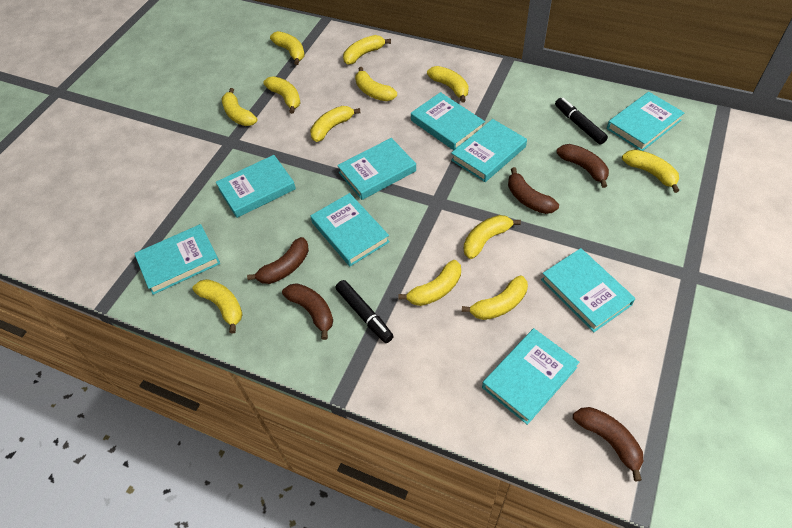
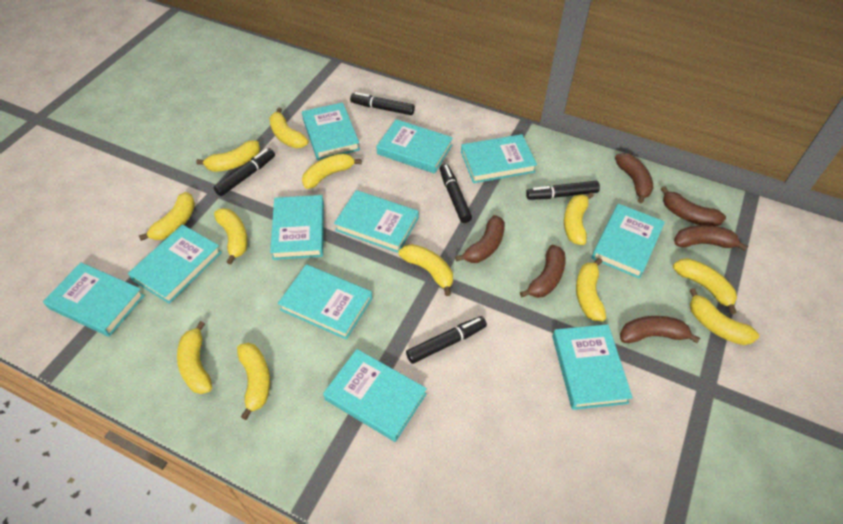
black marker: [336,280,394,343] [555,98,608,145] = 2 -> [214,148,275,196] [350,92,415,115] [406,316,487,364] [440,164,472,223] [526,181,600,200] = 5
brown banana: [247,237,309,284] [282,283,333,340] [508,167,559,214] [557,144,609,188] [573,407,643,481] = 5 -> [455,215,505,263] [520,245,566,298] [615,153,653,203] [620,316,700,343] [661,186,726,226] [674,225,748,251] = 6
turquoise book: [134,224,220,295] [216,155,296,218] [311,193,390,266] [337,138,416,200] [411,92,485,150] [451,119,527,182] [482,328,579,425] [541,248,636,332] [607,92,684,151] = 9 -> [43,263,145,337] [128,224,222,304] [270,195,324,260] [278,264,372,340] [302,102,360,160] [323,349,427,442] [334,190,418,253] [376,119,453,174] [461,134,537,183] [552,324,633,410] [592,204,665,279] = 11

